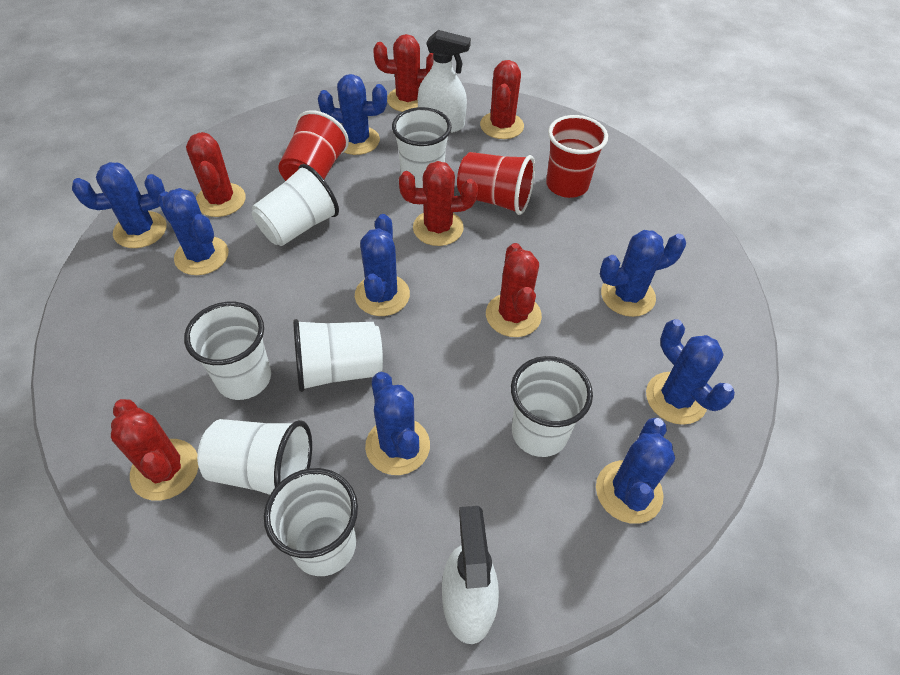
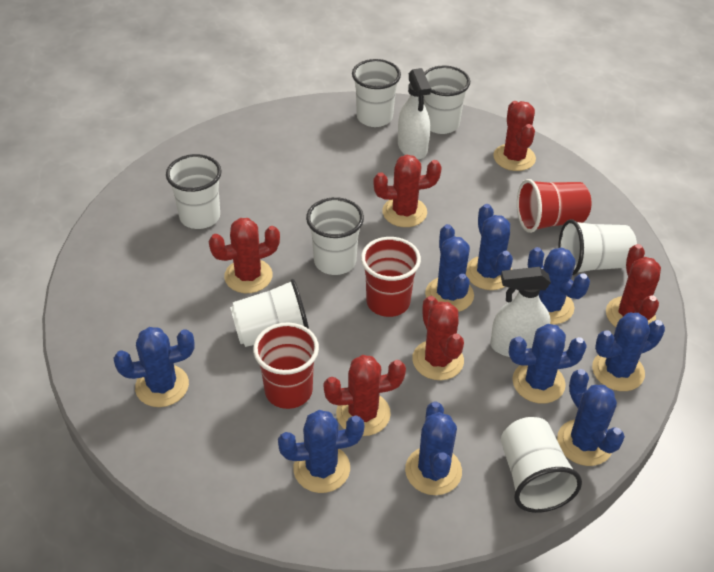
blue cactus: [72,162,167,248] [158,188,229,275] [318,74,387,155] [355,214,410,316] [365,372,430,475] [596,418,675,524] [600,230,686,317] [646,319,735,425] = 8 -> [114,327,195,407] [278,410,364,493] [405,401,462,495] [425,224,474,312] [466,204,513,290] [509,324,587,404] [528,247,590,324] [557,369,625,466] [592,313,665,391] = 9

